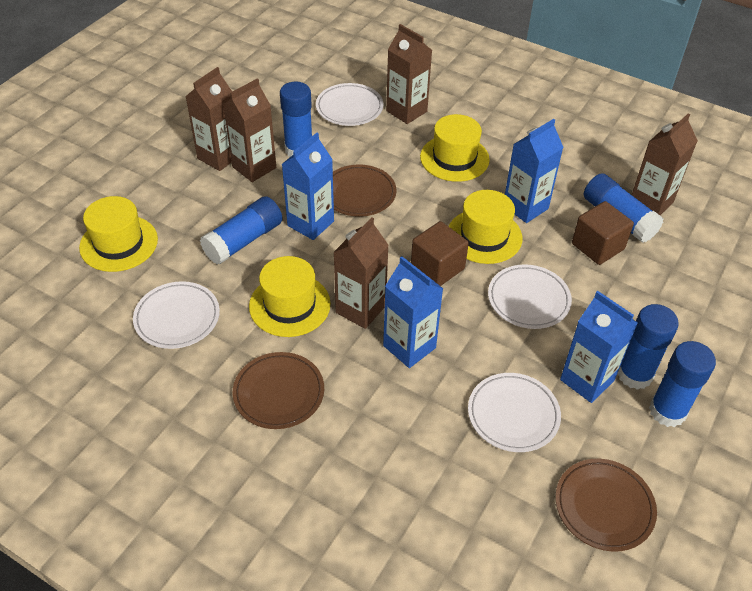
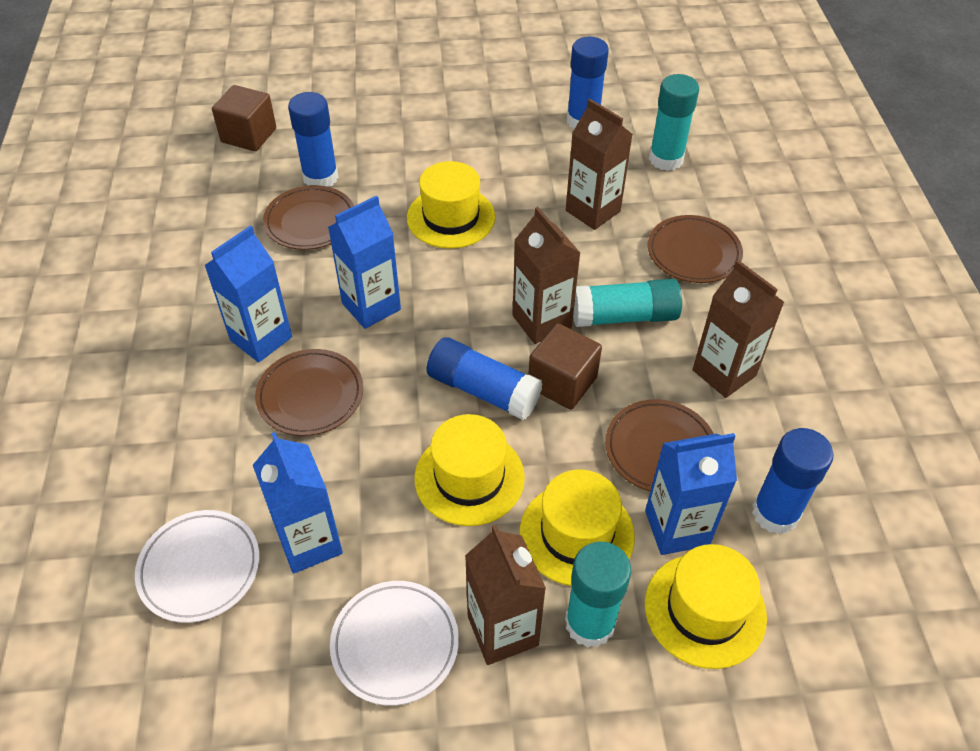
blue glue stick: [200,196,283,265] [280,82,312,157] [584,173,664,243] [617,304,679,390] [649,341,716,427] = 5 -> [288,92,338,187] [427,337,543,420] [567,37,609,129] [752,428,834,534] = 4
brown carton: [185,67,232,171] [223,78,276,182] [333,217,389,329] [386,24,432,124] [632,113,698,215] = 5 -> [465,525,546,665] [512,207,580,344] [566,99,633,230] [693,260,784,398] = 4
brown plate: [233,352,324,429] [333,165,396,216] [555,459,657,552] = 3 -> [255,349,363,436] [263,185,354,250] [605,399,714,491] [648,215,743,283] = 4
turquoise glue stick: none = 0 -> [565,542,631,648] [573,279,682,327] [649,74,699,171] = 3
white plate: [133,281,220,349] [316,83,384,126] [468,373,561,452] [488,264,572,329] = 4 -> [135,510,260,623] [330,581,459,706] = 2

